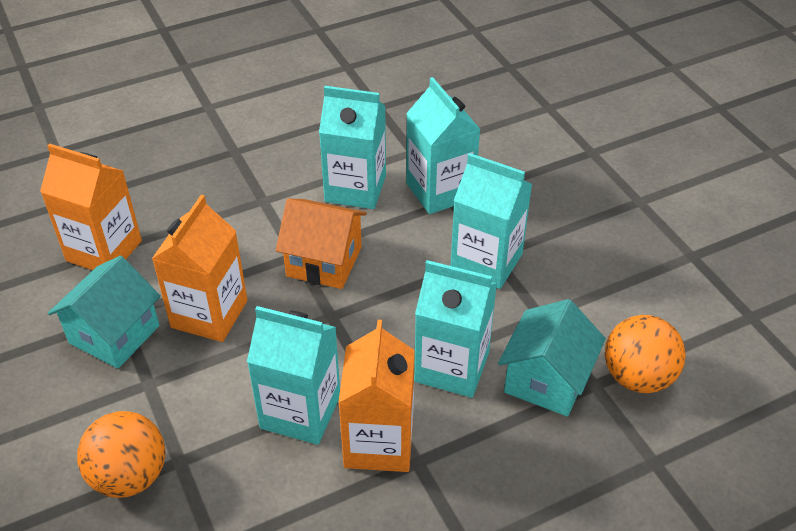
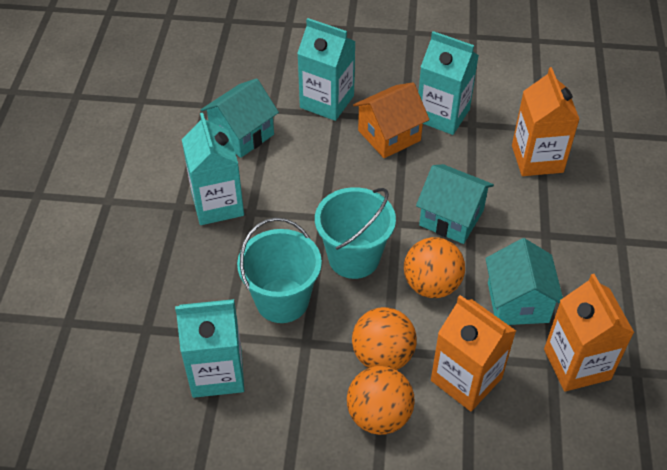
orange ball: [77,411,165,498] [605,315,686,393] = 2 -> [347,366,415,435] [352,307,417,370] [404,237,465,298] = 3
turquoise bucket: none = 0 -> [237,218,322,323] [315,187,396,279] = 2
turquoise carton: [247,306,340,445] [319,86,386,209] [406,77,481,214] [414,260,497,398] [451,153,532,289] = 5 -> [175,299,244,398] [182,113,244,225] [297,18,356,121] [418,31,479,135] = 4
turquoise house: [48,256,161,368] [498,299,606,417] = 2 -> [201,78,279,158] [416,164,494,244] [485,238,563,325] = 3

